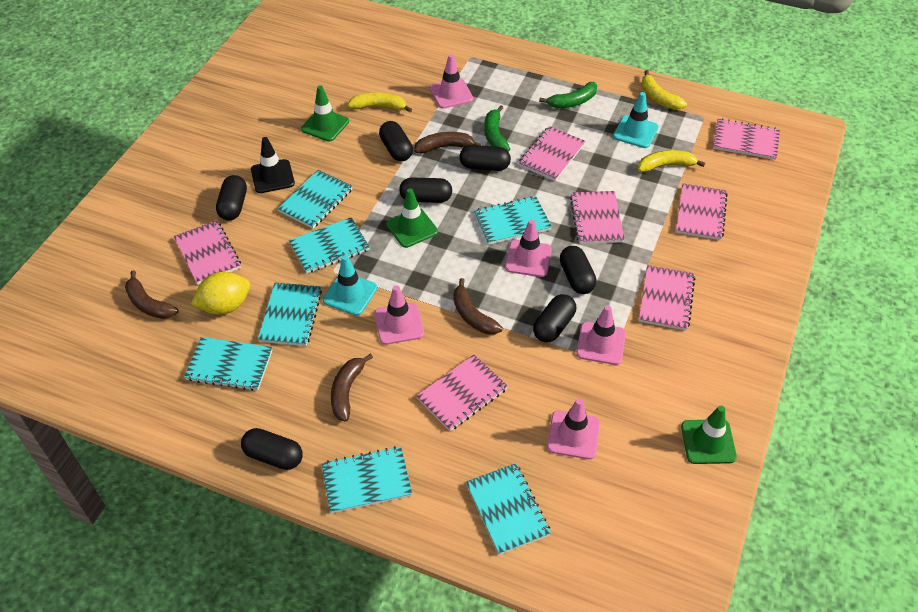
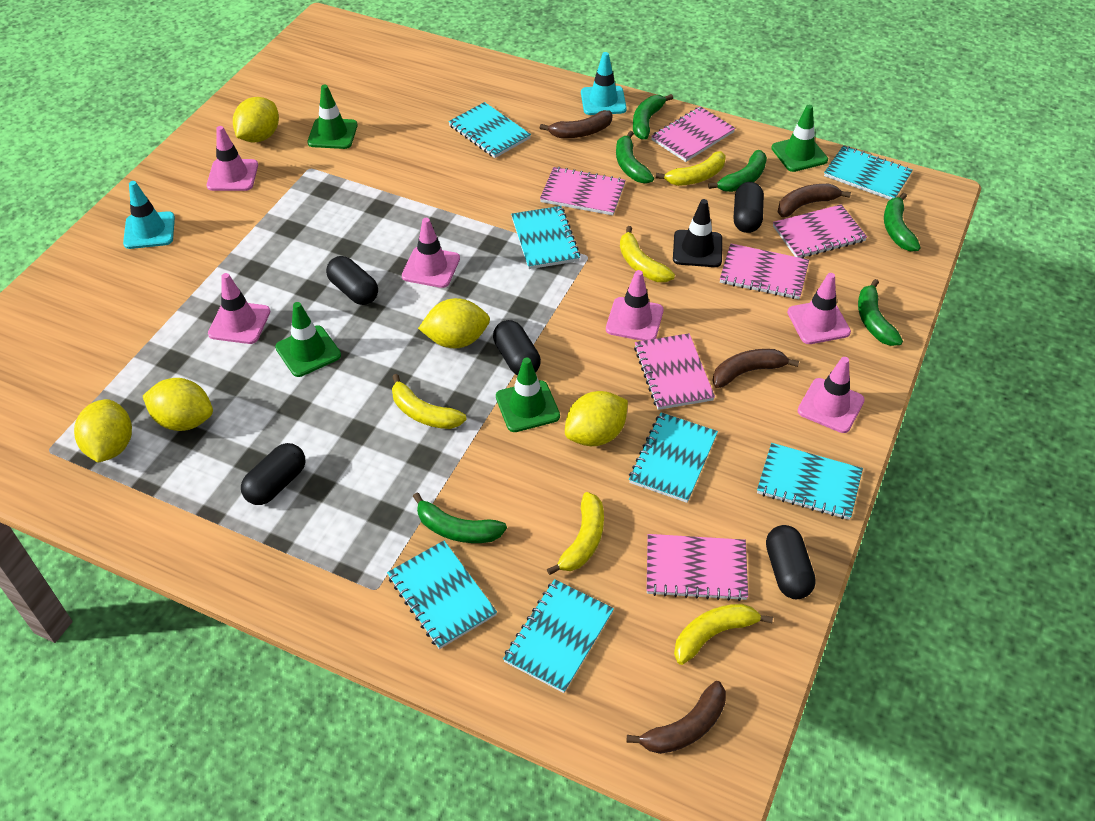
black capsule: [216,175,247,220] [241,428,303,470] [379,121,413,162] [399,178,452,203] [459,145,511,171] [533,294,576,342] [560,246,597,294] = 7 -> [241,443,305,505] [326,256,378,305] [493,320,541,375] [734,182,764,233] [766,525,816,599] = 5
green banana: [484,106,510,152] [539,82,597,108] = 2 -> [413,493,507,543] [616,131,654,184] [633,94,673,140] [708,150,767,192] [858,279,903,346] [884,193,921,252] = 6
green traffic cone: [301,85,349,142] [386,188,438,248] [681,406,737,464] = 3 -> [275,302,341,377] [308,85,358,149] [496,357,560,432] [771,105,828,172] = 4
pink notebook: [174,220,241,285] [416,355,508,431] [518,126,586,181] [570,191,625,244] [639,265,695,330] [676,183,728,240] [713,118,780,160] = 7 -> [540,167,626,215] [634,333,715,410] [647,534,748,601] [651,106,735,162] [720,244,809,299] [773,204,867,258] = 6
pink traffic cone: [374,285,424,345] [430,54,473,109] [505,219,552,277] [547,399,600,459] [576,305,626,365] = 5 -> [207,126,258,191] [208,273,270,344] [402,218,460,288] [606,270,664,341] [787,273,851,344] [798,357,865,433] = 6
yellow banana: [348,92,412,112] [638,150,705,172] [641,70,687,110] = 3 -> [392,374,467,429] [547,492,604,575] [620,226,675,282] [656,151,726,186] [674,604,773,665] = 5
yellow lemon: [191,272,250,315] = 1 -> [74,399,132,462] [143,378,213,431] [233,97,279,143] [418,298,490,348] [565,391,628,446] = 5

